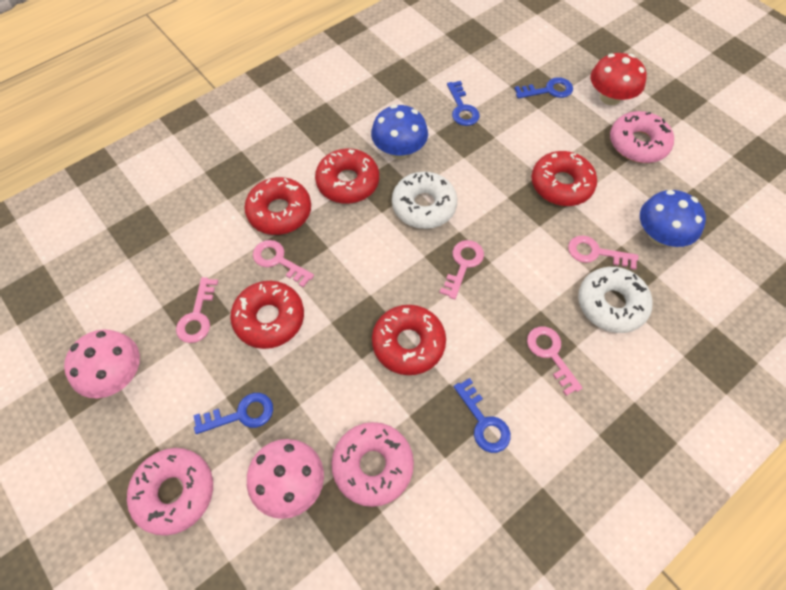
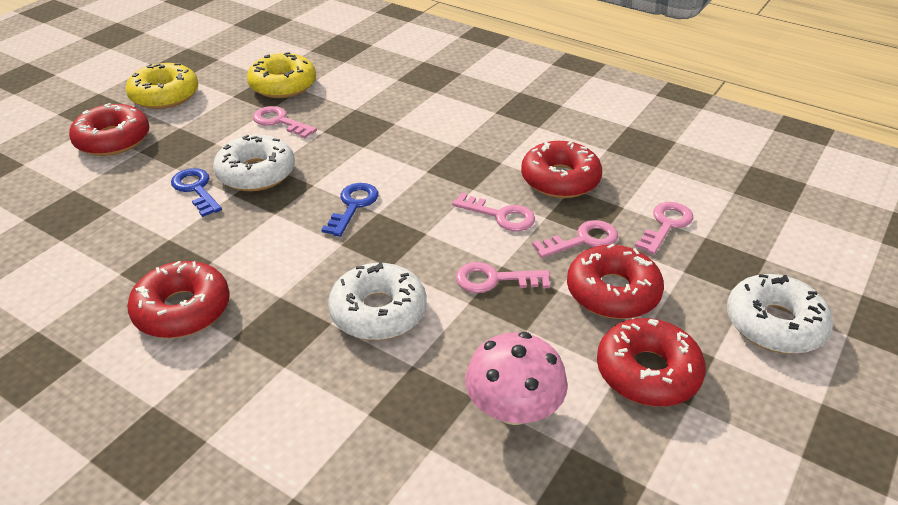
blue key: [193,393,273,434] [447,81,480,126] [454,378,511,453] [514,77,573,99] = 4 -> [171,168,222,217] [321,183,379,237] = 2
blue mushroom: [371,105,428,159] [640,190,706,247] = 2 -> none = 0
pink donut: [127,448,213,536] [331,422,414,507] [610,111,674,163] = 3 -> none = 0
pink mushroom: [64,329,140,398] [247,439,324,519] = 2 -> [465,332,568,425] = 1
red mushroom: [591,53,647,105] = 1 -> none = 0
white donut: [392,172,458,229] [578,267,653,333] = 2 -> [213,135,295,191] [328,262,427,340] [727,274,833,354] = 3
yellow donut: none = 0 -> [126,63,198,109] [247,52,316,98] = 2

